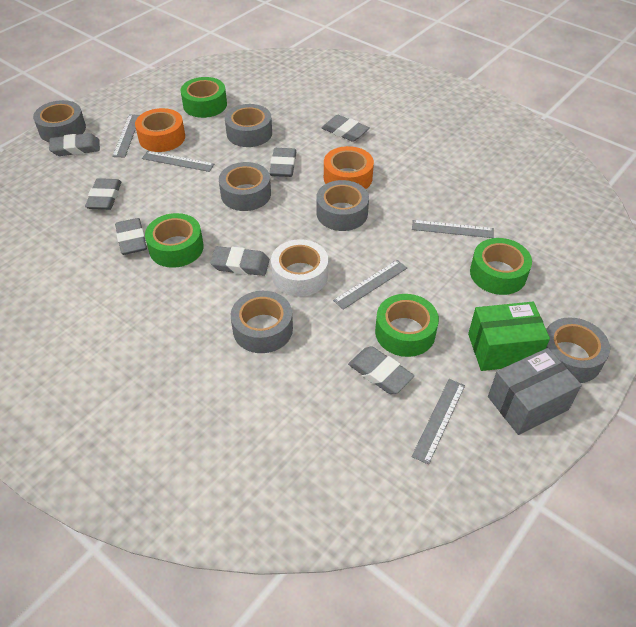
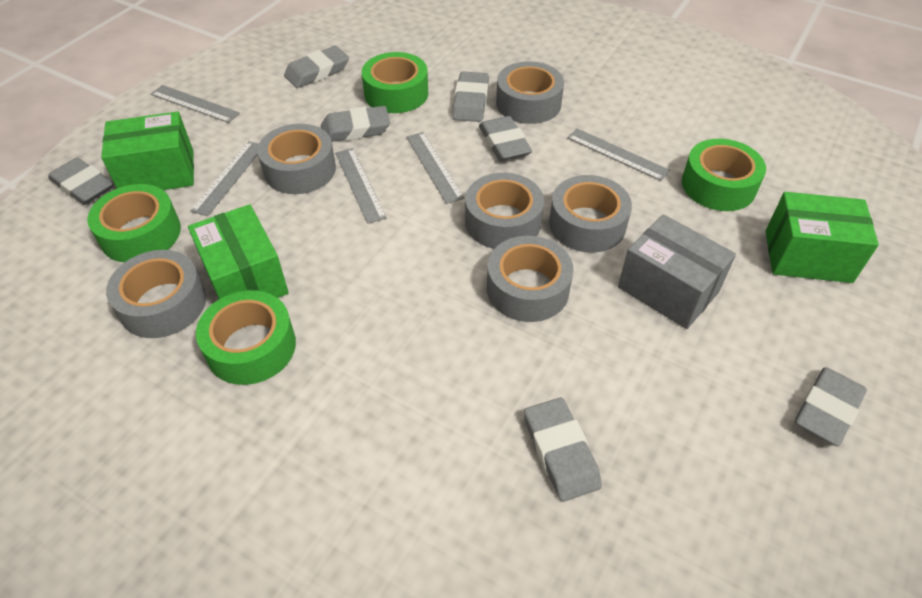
green box: [468,302,550,371] = 1 -> [101,111,194,190] [188,204,289,299] [765,192,879,283] = 3
orange tape: [135,108,185,152] [324,146,374,189] = 2 -> none = 0
white tape: [271,239,328,297] = 1 -> none = 0

